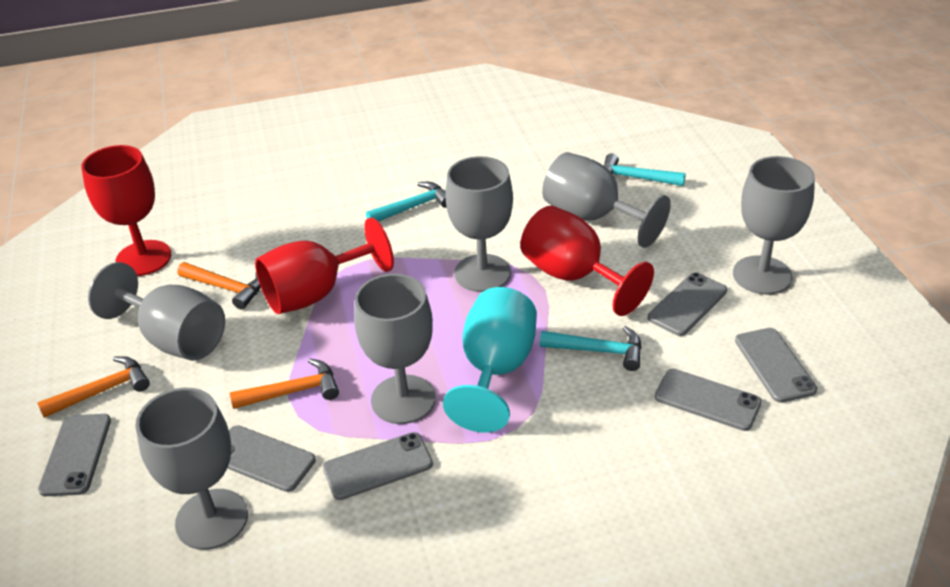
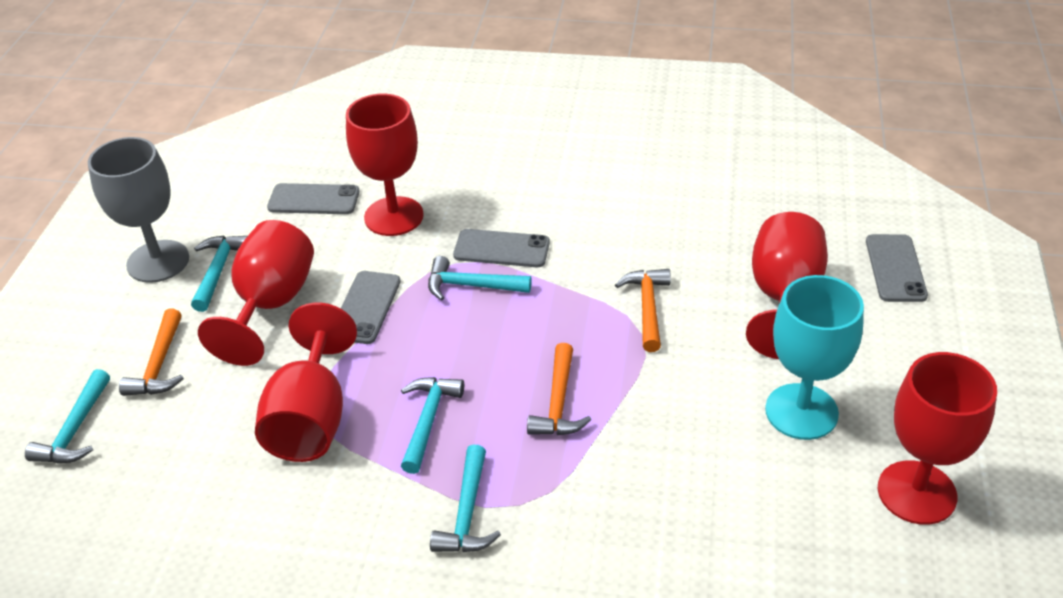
grey goblet: [88,262,225,361] [135,388,248,550] [354,274,436,424] [445,156,513,292] [542,152,671,248] [733,156,815,295] = 6 -> [88,137,189,283] = 1
grey phone: [38,414,111,496] [227,425,315,492] [323,432,433,500] [648,272,727,336] [655,369,762,431] [735,328,817,403] = 6 -> [267,183,360,214] [341,271,401,344] [453,229,550,267] [866,234,928,302] = 4
red goblet: [81,145,171,276] [255,217,394,314] [520,206,654,316] = 3 -> [198,220,314,366] [255,303,357,462] [346,94,424,236] [746,212,828,359] [878,352,997,525] = 5
turquoise hammer: [366,182,447,222] [540,326,641,371] [604,153,686,186] = 3 -> [25,369,110,463] [191,235,247,312] [401,377,464,474] [428,256,532,301] [430,445,501,552] = 5

